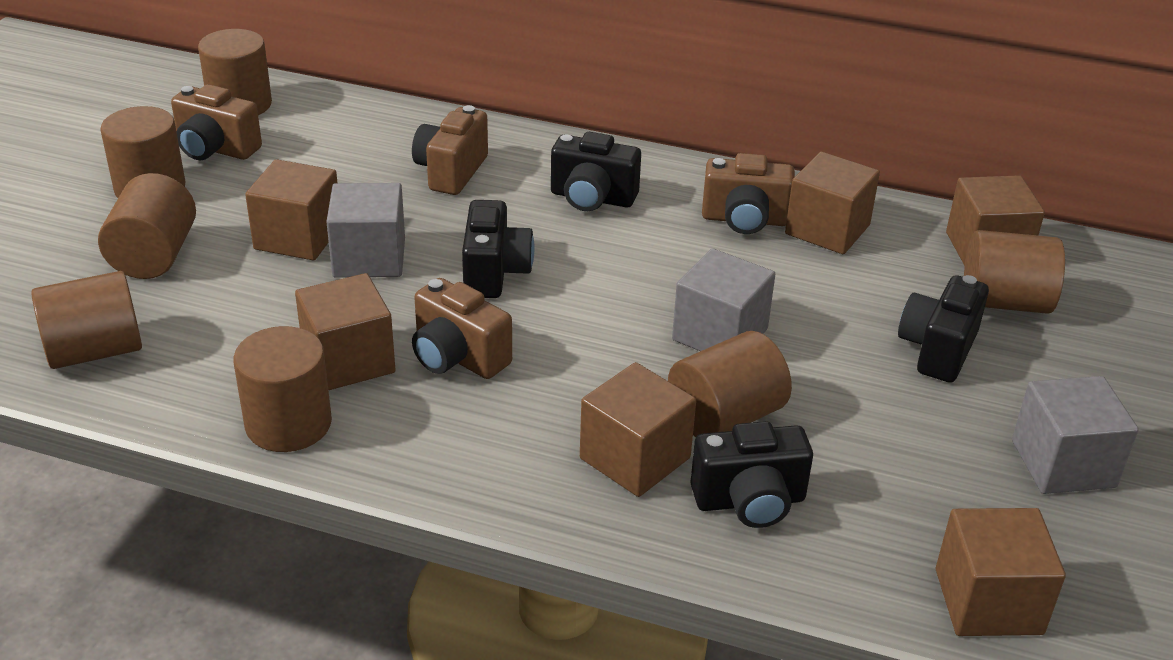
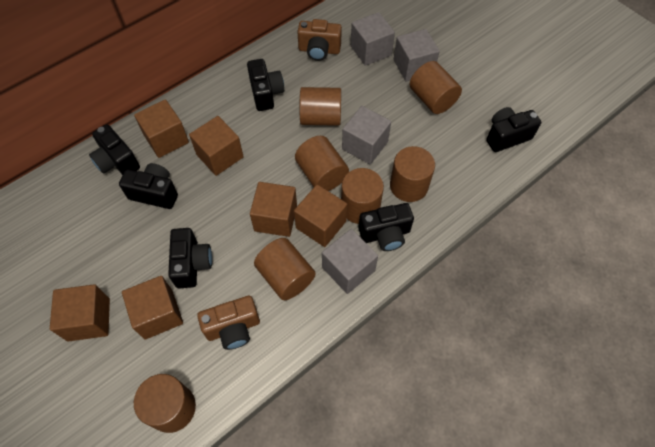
black camera: [462,200,535,298] [551,132,641,211] [690,421,813,528] [898,275,989,383] = 4 -> [89,124,140,175] [119,163,178,209] [168,228,212,289] [247,59,284,111] [358,203,414,251] [486,107,541,152] = 6
brown camera: [171,84,262,160] [412,105,488,195] [412,278,512,379] [702,153,795,234] = 4 -> [197,296,260,350] [297,19,342,61] = 2
grey cube: [326,183,405,278] [672,248,775,351] [1012,376,1139,494] = 3 -> [322,229,378,294] [342,106,391,165] [351,12,395,66] [394,29,440,82] = 4

